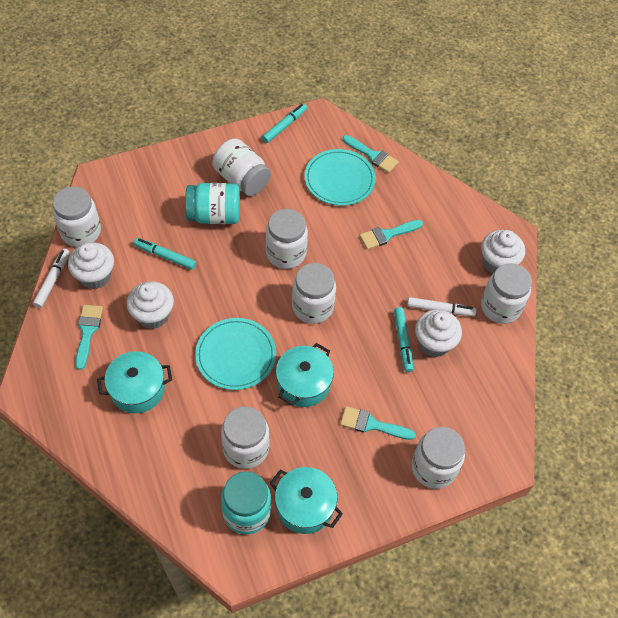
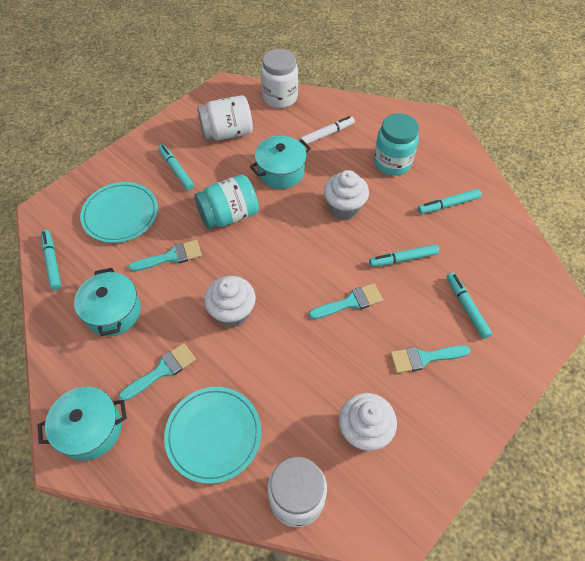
turquoise marker: [134,238,196,270] [262,103,307,143] [394,307,413,372] = 3 -> [41,230,61,290] [158,144,194,190] [369,244,439,267] [418,189,481,214] [447,272,492,339] = 5
white cupcake: [68,242,114,289] [127,281,174,329] [415,309,462,357] [481,230,525,273] = 4 -> [204,276,256,327] [324,170,369,220] [339,393,397,451] = 3
white jar: [53,186,101,247] [212,138,271,196] [221,406,270,469] [265,209,308,269] [292,263,336,324] [412,427,465,489] [481,263,532,324] = 7 -> [197,95,253,140] [261,49,298,108] [268,457,327,527] = 3
white marker: [33,249,70,308] [407,297,476,316] = 2 -> [300,116,355,146] = 1

